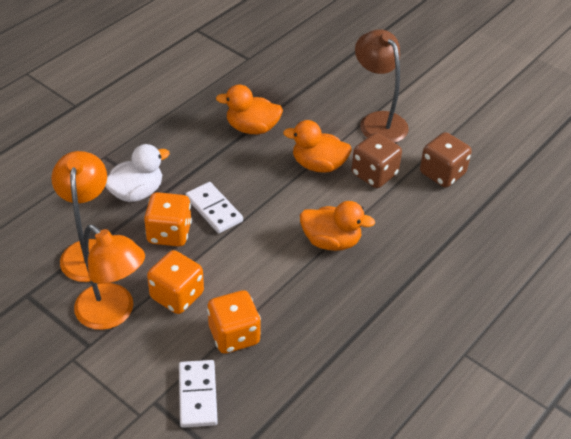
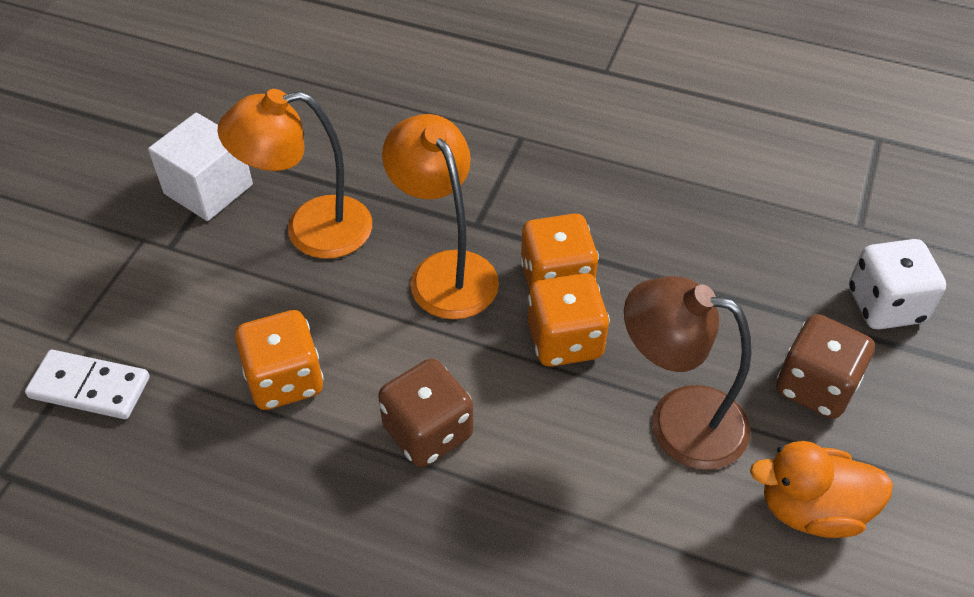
orange duck: [216,85,283,134] [283,120,352,173] [300,201,375,251] = 3 -> [750,441,893,538] = 1
white cube: none = 0 -> [148,113,253,221] = 1
white dice: none = 0 -> [849,239,946,330] = 1
white domino: [179,360,218,428] [186,182,243,233] = 2 -> [25,350,150,419] = 1
white duck: [105,144,170,202] = 1 -> none = 0

